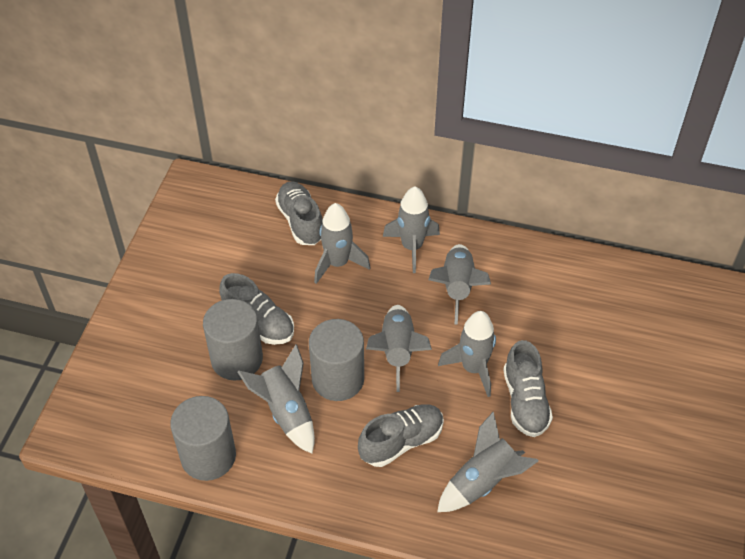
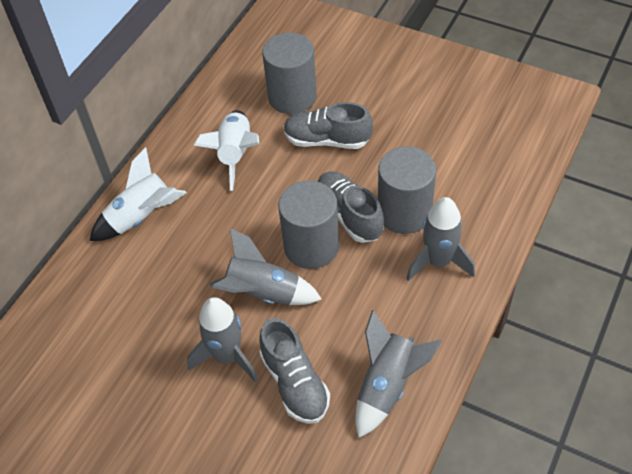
grey rocket: [238,344,315,454] [314,203,371,284] [366,305,432,392] [383,187,440,273] [428,244,491,325] [437,412,539,512] [438,311,496,397] = 7 -> [187,297,258,382] [210,228,322,305] [355,310,442,438] [406,197,475,281] = 4
grey shoe: [219,273,294,345] [275,181,323,245] [358,404,444,467] [503,340,553,437] = 4 -> [259,318,330,424] [283,102,373,149] [318,172,384,243] = 3
white rocket: none = 0 -> [90,147,187,241] [194,110,259,191] = 2

